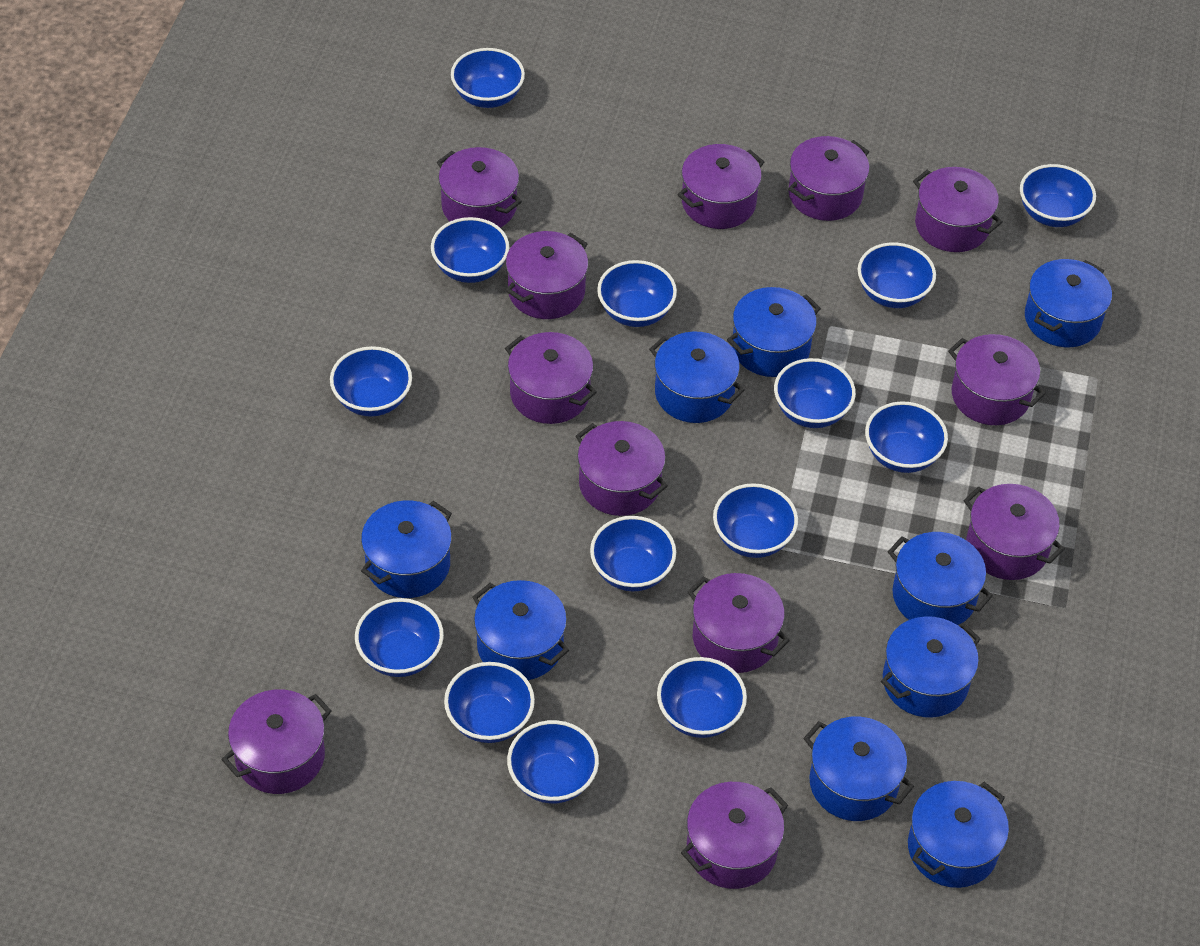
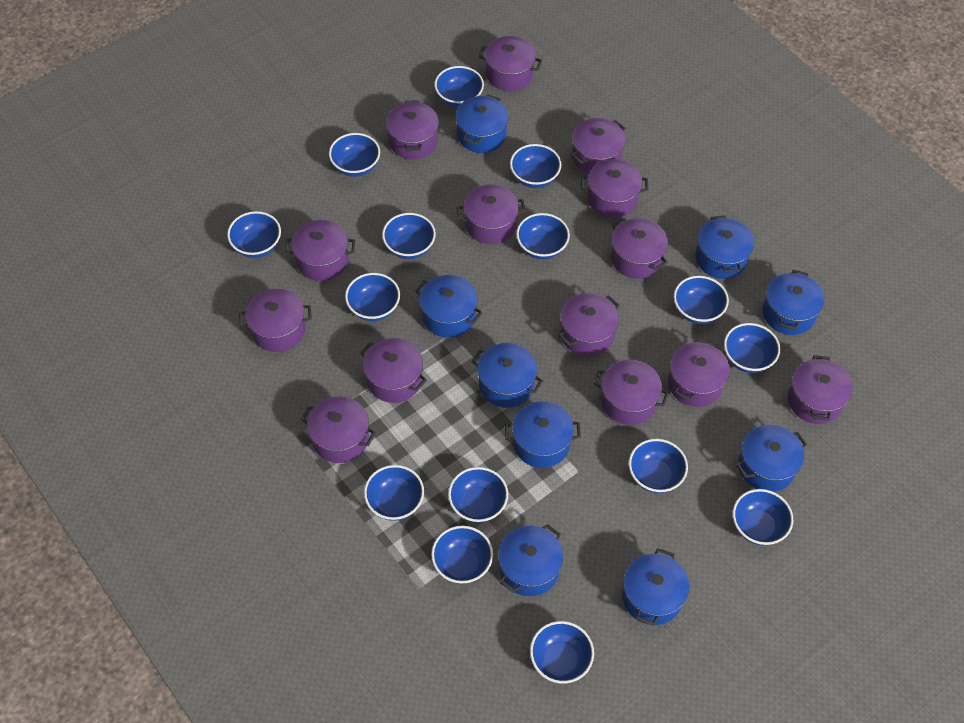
blue bowl: [330,346,412,417] [355,598,444,677] [431,217,509,283] [444,662,535,743] [451,48,525,108] [507,720,599,803] [590,516,676,591] [597,260,677,327] [657,657,747,738] [713,483,798,558] [774,358,856,428] [858,242,936,308] [865,401,948,473] [1020,164,1096,227] = 14 -> [227,211,281,258] [329,133,380,177] [345,273,400,321] [364,465,424,521] [382,213,436,259] [431,526,493,584] [434,66,484,107] [448,467,508,523] [510,144,562,188] [516,213,570,260] [530,621,594,684] [629,439,688,493] [674,276,729,324] [724,323,780,373] [733,489,793,546] = 15
purple pot: [221,689,331,794] [437,147,522,228] [505,332,597,424] [506,231,588,319] [576,421,668,516] [677,144,764,229] [681,782,788,889] [687,573,790,673] [788,136,870,221] [913,167,1003,252] [948,334,1046,425] [963,484,1065,580] = 12 -> [239,289,312,352] [285,220,355,281] [301,396,376,463] [360,338,427,403] [386,100,439,159] [457,184,526,244] [478,36,542,91] [558,293,619,356] [571,118,626,174] [581,159,649,218] [594,360,669,425] [611,218,668,279] [668,341,730,407] [788,355,853,424] = 14

